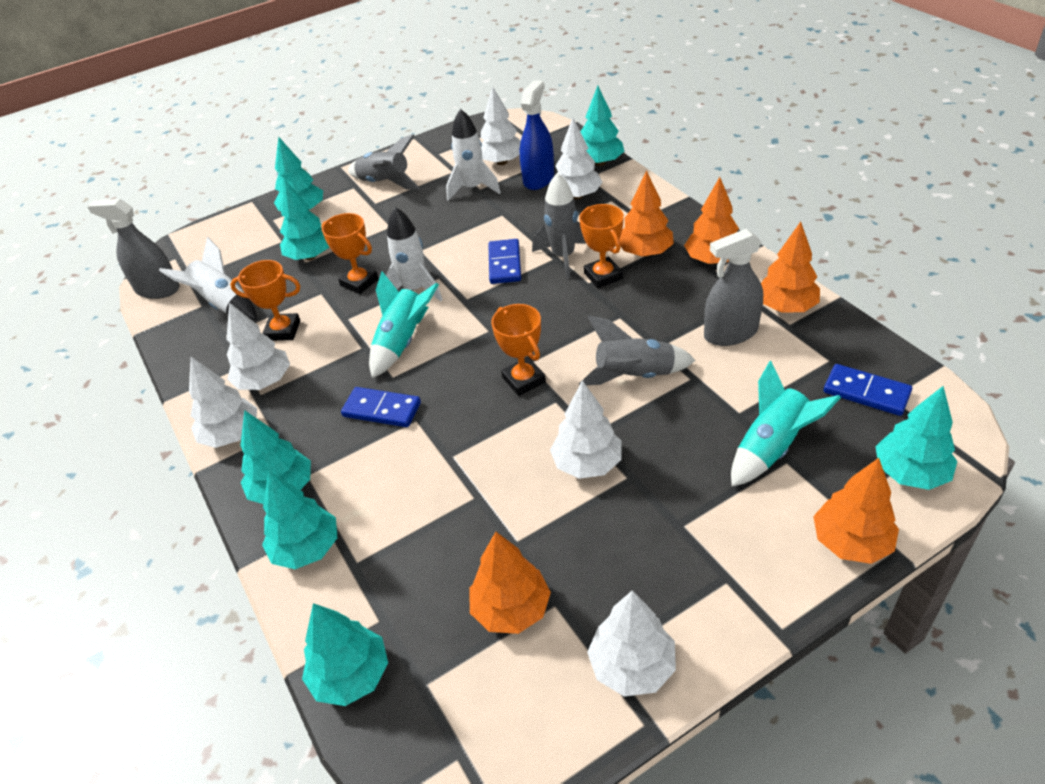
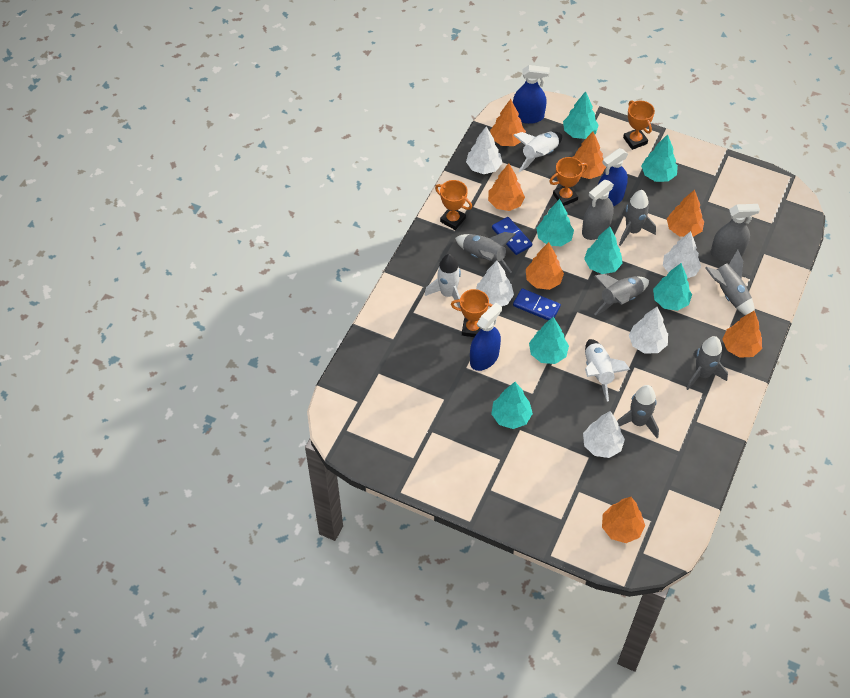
blue domino: [341,387,421,427] [488,239,521,284] [823,364,912,416] = 3 -> [492,217,532,255] [513,288,561,321] = 2
blue spray bottle: [520,80,554,190] = 1 -> [470,303,502,371] [513,65,550,124] [598,148,628,206] = 3
grey rocket: [348,134,420,190] [532,173,586,278] [579,315,696,385] = 3 -> [455,232,516,273] [594,274,649,315] [617,385,659,438] [619,190,656,246] [686,336,728,390] [705,250,755,315] = 6
orange tree: [469,532,551,634] [619,170,674,257] [684,177,739,264] [761,222,820,313] [813,458,899,564] = 5 -> [488,163,525,211] [490,99,526,146] [526,242,564,290] [573,132,606,179] [602,497,645,543] [667,190,704,237] [722,311,762,358] = 7
turquoise rocket: [369,271,439,378] [731,361,841,487] = 2 -> none = 0
white tree: [189,357,257,448] [226,302,290,390] [481,86,521,165] [550,380,621,479] [556,118,603,199] [587,590,676,697] = 6 -> [466,126,502,174] [476,261,514,307] [583,411,625,458] [629,307,668,354] [663,231,701,278] = 5

